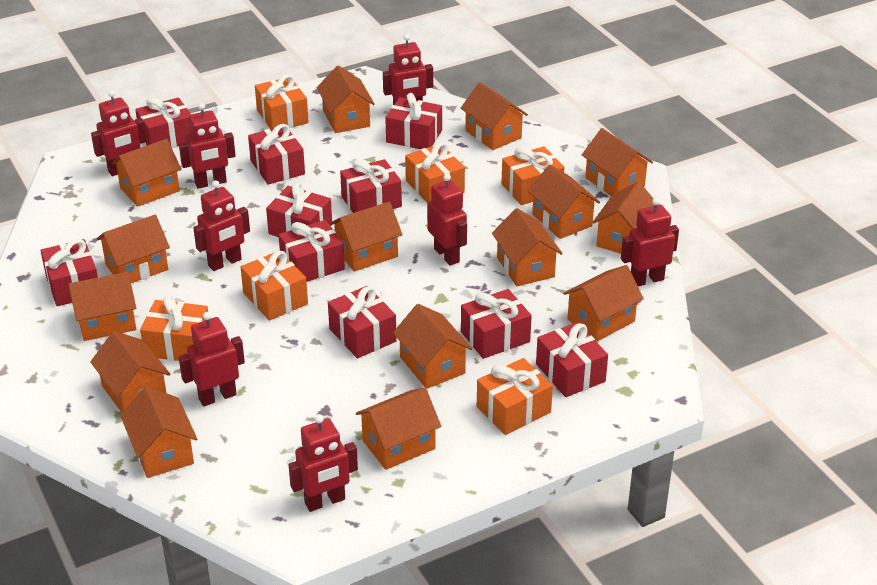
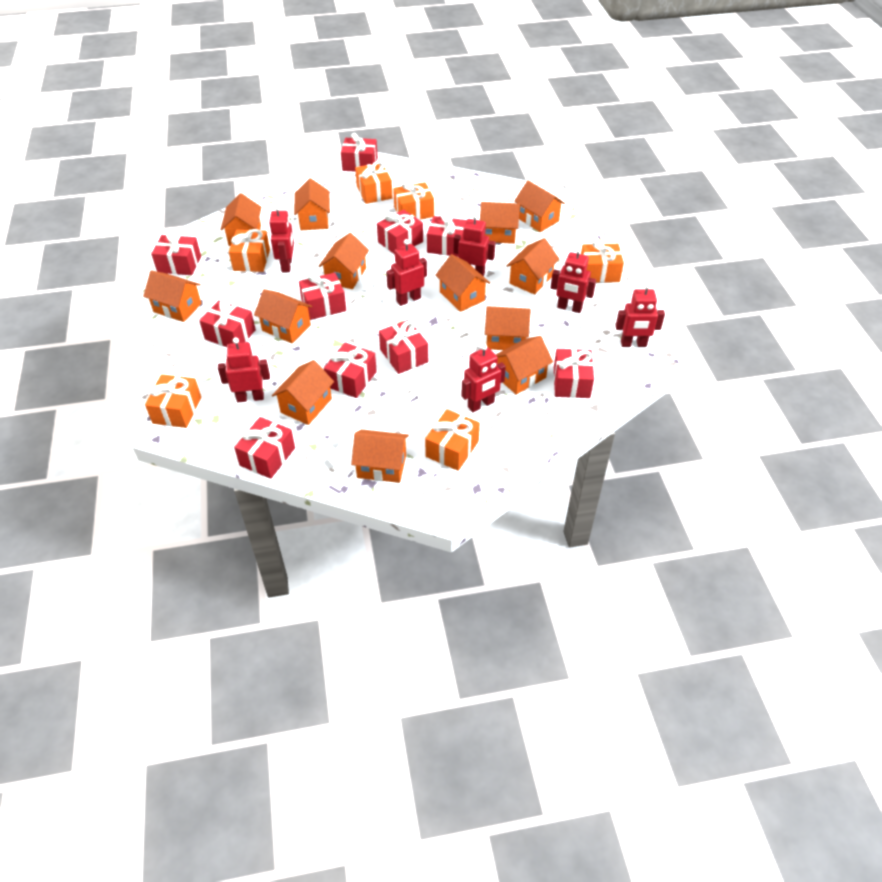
orange house: [68,272,136,341] [90,331,170,412] [97,215,170,283] [112,139,181,207] [120,386,197,478] [317,66,375,133] [330,202,403,272] [356,388,441,470] [393,304,472,389] [461,82,528,150] [492,208,562,286] [528,164,600,239] [563,265,644,342] [582,128,653,196] [592,182,659,254] = 15 -> [143,270,202,322] [221,193,261,246] [254,289,312,343] [272,360,334,425] [294,178,330,230] [319,233,369,289] [351,429,409,483] [435,254,490,312] [480,202,520,244] [485,306,531,350] [496,336,553,395] [507,238,559,295] [514,180,565,232] = 13
red robot: [91,90,147,176] [179,103,236,189] [179,312,245,406] [193,180,250,271] [288,414,358,512] [383,34,433,105] [427,174,467,266] [621,198,679,286] = 8 -> [218,337,270,402] [269,205,294,272] [386,239,427,306] [454,213,495,277] [461,344,506,412] [551,247,596,313] [615,283,665,347] = 7

